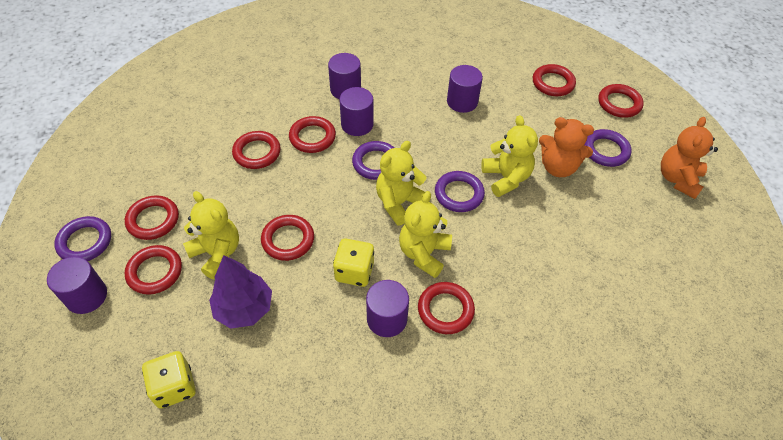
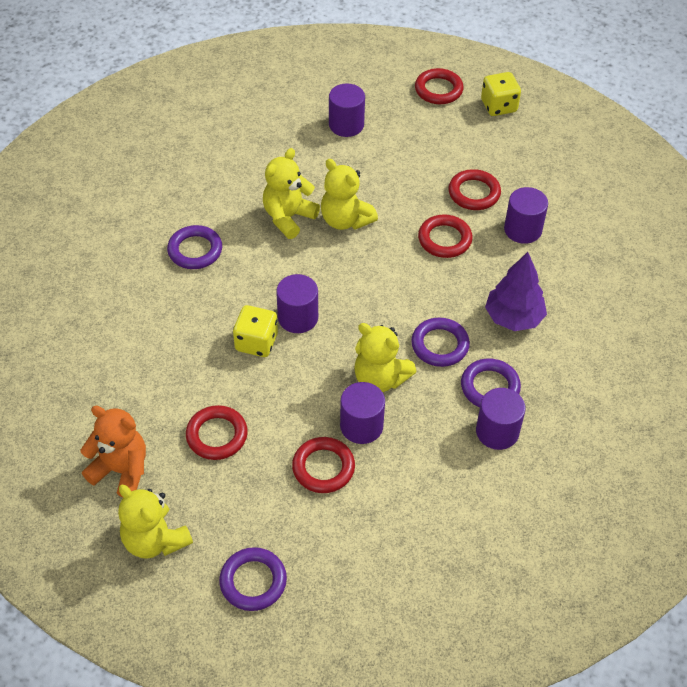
orange teddy bear: [539,117,594,177] [661,117,718,199] = 2 -> [80,406,146,498] = 1
red ring: [124,245,182,295] [125,195,179,240] [232,131,281,169] [261,215,314,261] [289,116,336,153] [418,282,475,334] [533,64,576,96] [598,84,644,118] = 8 -> [186,405,248,460] [292,437,355,493] [415,68,464,104] [418,215,473,258] [448,169,501,210] = 5

